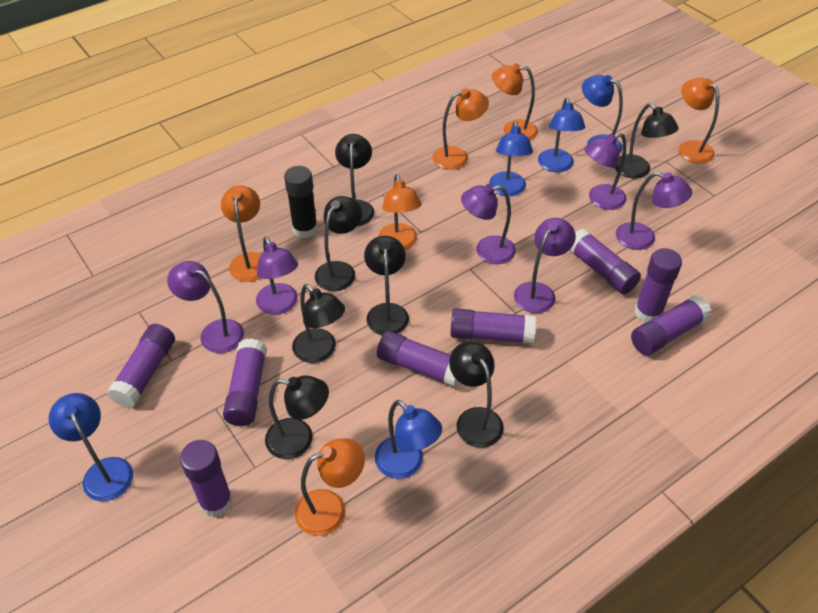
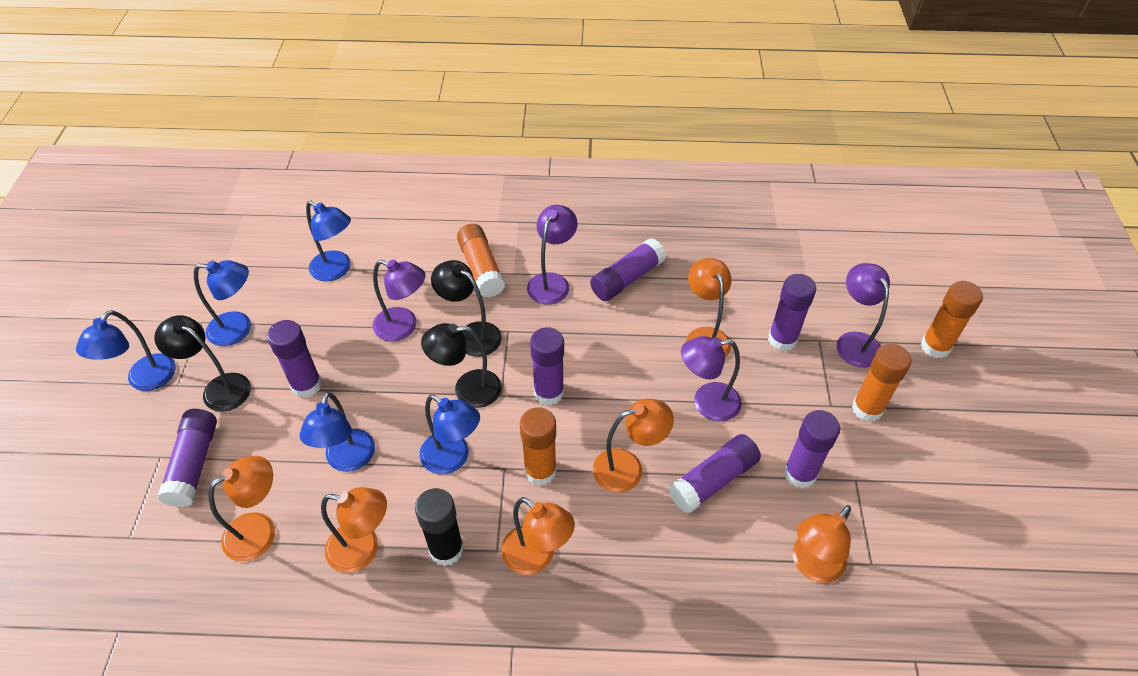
black lamp: [265,375,329,459] [292,284,345,363] [315,196,362,291] [335,134,374,226] [364,236,409,335] [449,341,504,448] [615,103,679,179] = 7 -> [154,315,251,412] [421,323,502,408] [431,260,502,357] = 3
orange glue stick: none = 0 -> [457,224,505,298] [520,407,557,486] [852,344,911,422] [921,281,983,358] = 4
purple glue stick: [107,324,175,408] [180,440,233,518] [223,338,267,426] [377,331,459,387] [450,309,536,344] [570,229,641,294] [631,295,711,355] [634,248,682,322] = 8 -> [157,409,217,507] [267,320,322,398] [530,327,564,405] [590,238,666,301] [668,434,761,514] [768,274,816,351] [784,410,840,488] = 7
purple lamp: [167,261,244,353] [256,237,298,315] [461,184,516,264] [514,218,576,313] [584,133,627,210] [616,172,692,250] = 6 -> [372,260,426,342] [527,205,578,305] [681,336,742,422] [837,263,890,368] = 4

